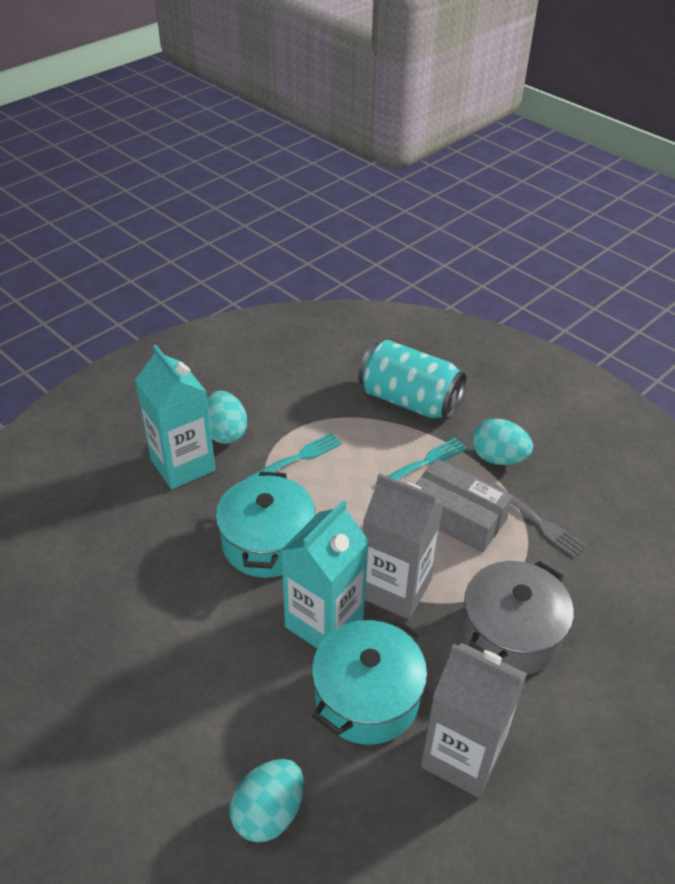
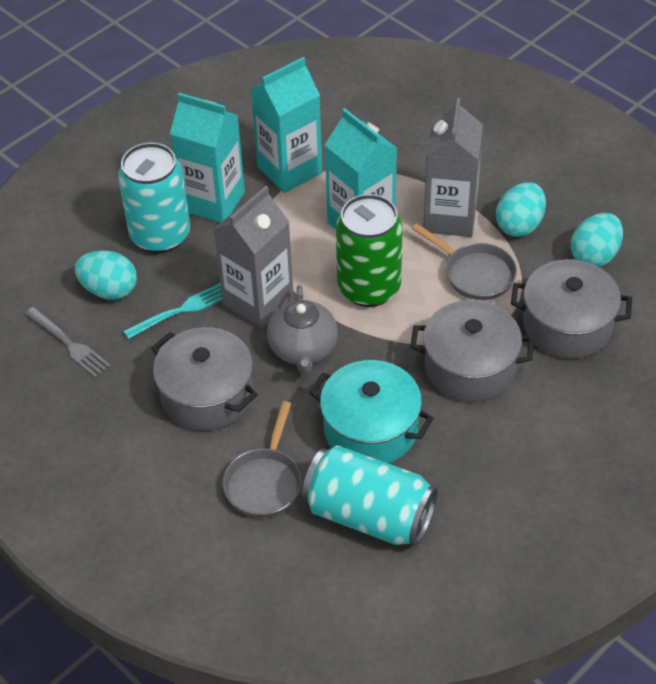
green can: none = 0 -> [336,194,403,307] = 1
grey box: [415,459,513,553] = 1 -> none = 0
grey pan: none = 0 -> [223,401,302,518] [411,223,517,300] = 2
grey pot: [462,561,574,675] = 1 -> [151,327,258,431] [410,300,534,402] [511,259,632,359] = 3
grey teapot: none = 0 -> [267,285,338,375] = 1
turquoise can: [358,340,466,419] = 1 -> [118,143,190,254] [302,445,438,546] = 2
turquoise carton: [135,345,215,489] [281,500,369,649] = 2 -> [170,93,245,223] [251,57,322,193] [325,108,397,229] = 3
turquoise fork: [246,433,342,479] [375,437,467,484] = 2 -> [123,283,222,339] = 1
turquoise pot: [216,472,315,578] [312,619,427,745] = 2 -> [309,360,434,463] = 1

